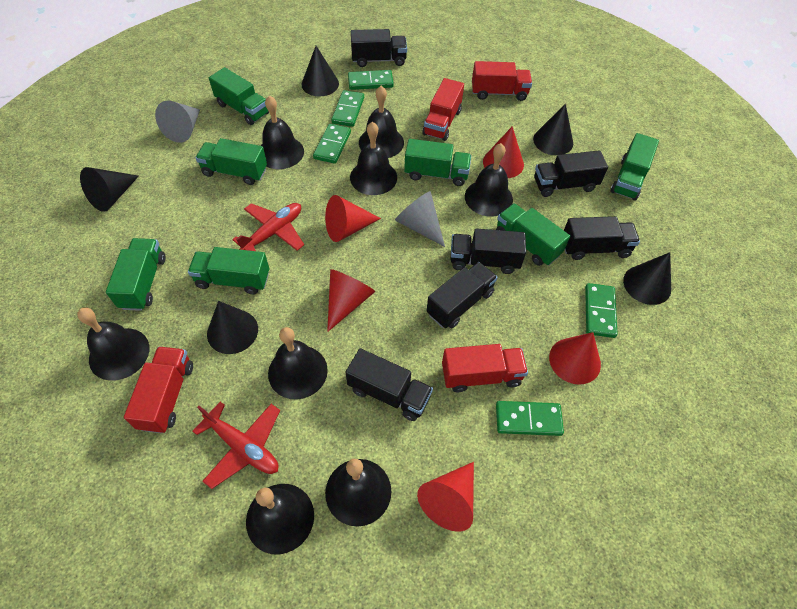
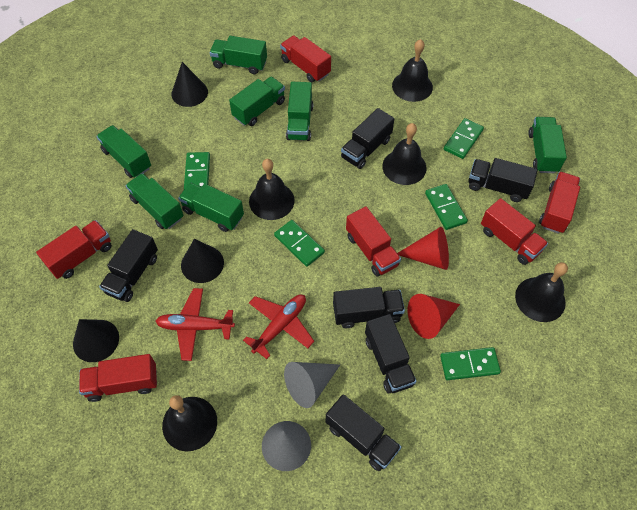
black bell: [77,307,150,381] [246,484,314,555] [261,96,304,169] [268,327,328,399] [325,459,391,527] [350,122,397,195] [359,86,404,158] [465,143,513,217] = 8 -> [162,395,217,451] [249,159,295,220] [382,123,427,185] [392,39,433,102] [515,262,568,322] = 5
black cone: [80,167,139,212] [207,301,258,354] [301,46,339,96] [533,104,573,155] [623,252,671,305] = 5 -> [73,319,119,362] [171,62,208,107] [181,239,224,283] = 3
red cone: [325,195,381,242] [327,269,375,332] [417,462,474,532] [483,126,524,178] [549,332,601,385] = 5 -> [397,227,449,270] [408,294,460,339] = 2
red truck: [124,346,193,433] [422,78,464,141] [442,344,528,392] [472,61,532,101] = 4 -> [36,220,112,279] [79,354,157,402] [280,35,331,82] [346,207,401,276] [481,198,548,265] [539,172,580,234] = 6

